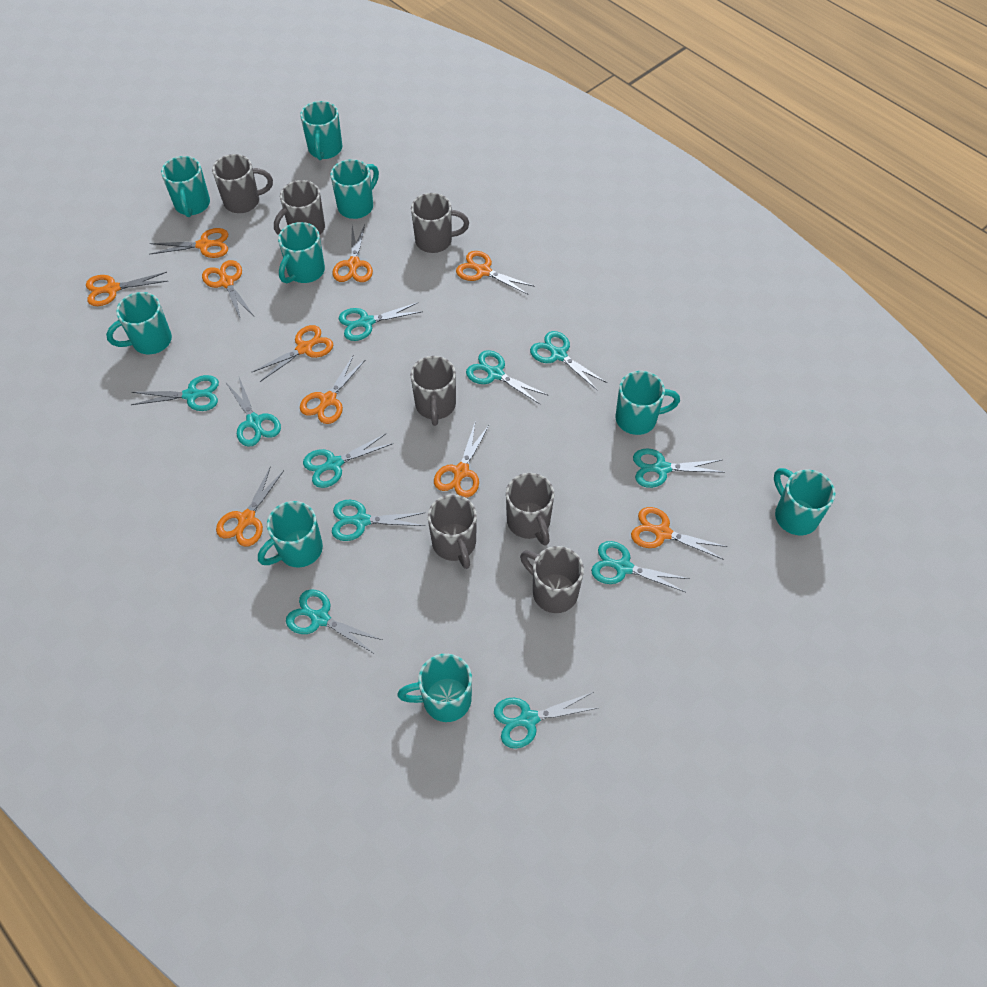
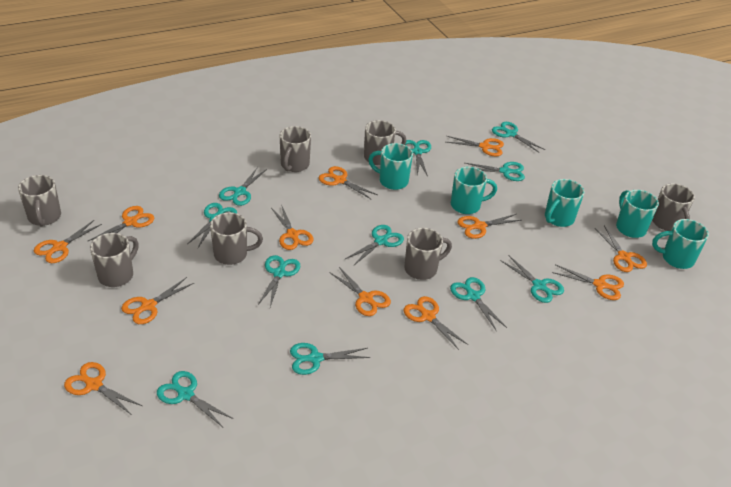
orange scissors: [86,272,168,306] [149,228,228,258] [202,260,254,320] [216,466,284,547] [252,325,333,382] [300,355,366,424] [332,224,373,282] [434,423,490,498] [456,251,535,295] [631,507,728,560] = 10 -> [34,220,102,263] [64,362,142,415] [88,206,154,241] [121,277,194,324] [271,204,314,250] [319,166,378,200] [329,267,391,316] [404,296,468,350] [446,136,504,156] [458,214,522,239] [552,264,624,300] [595,225,647,272] = 12
turquoise mug: [106,292,172,354] [161,156,210,217] [258,501,323,568] [278,222,325,283] [300,101,342,160] [331,159,379,219] [397,654,472,722] [616,371,680,435] [774,468,835,535] = 9 -> [368,143,413,190] [451,167,497,214] [545,179,584,227] [616,190,659,238] [652,219,709,269] = 5

